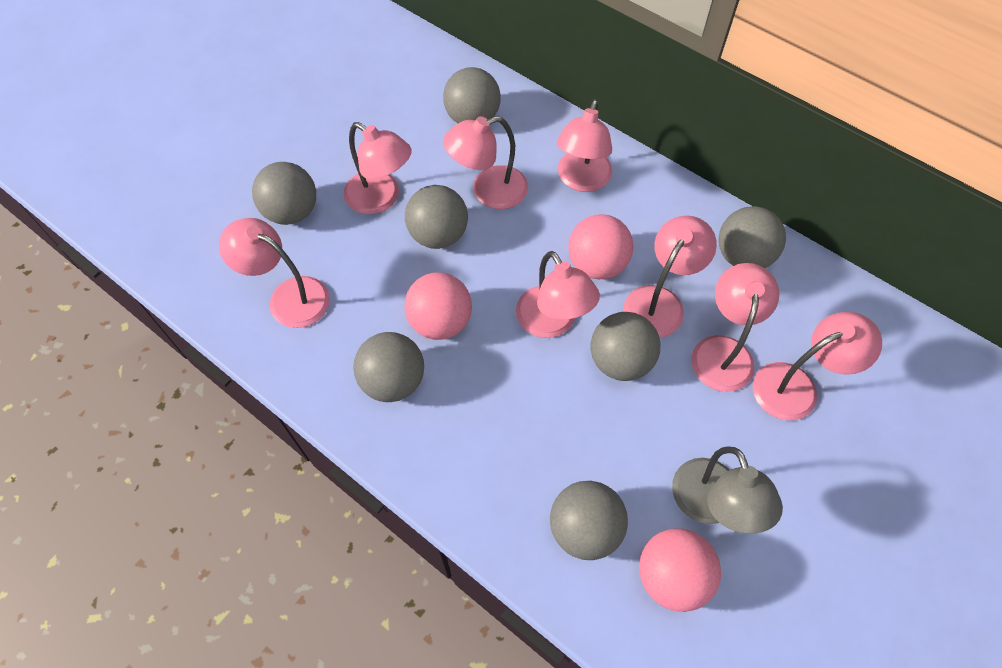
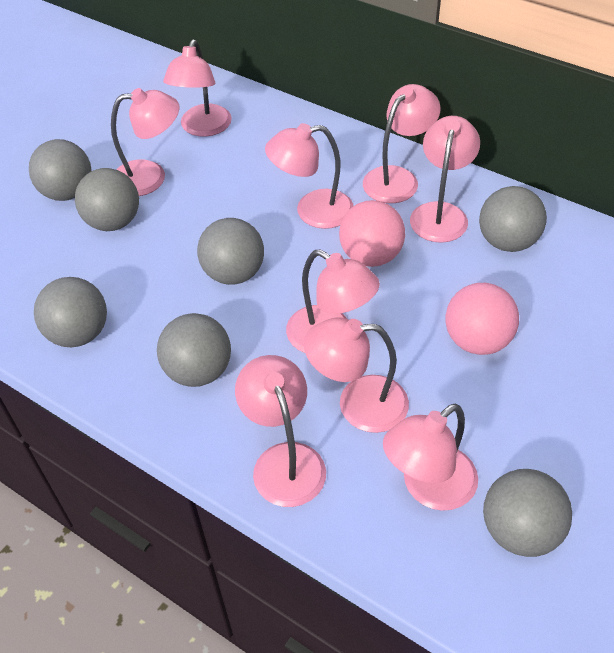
grey lamp: [672,446,783,534] = 1 -> none = 0
pink ball: [404,272,472,340] [568,214,633,279] [639,528,721,612] = 3 -> [339,200,405,267] [446,283,519,355] = 2
pink lamp: [219,218,330,328] [344,122,412,214] [443,116,528,209] [516,251,600,338] [557,99,612,192] [623,215,717,337] [691,263,779,392] [753,312,882,420] = 8 -> [111,88,179,196] [163,40,232,137] [235,355,326,507] [265,123,354,229] [286,250,380,353] [304,317,409,433] [363,84,441,203] [383,403,478,511] [410,116,480,243] = 9

